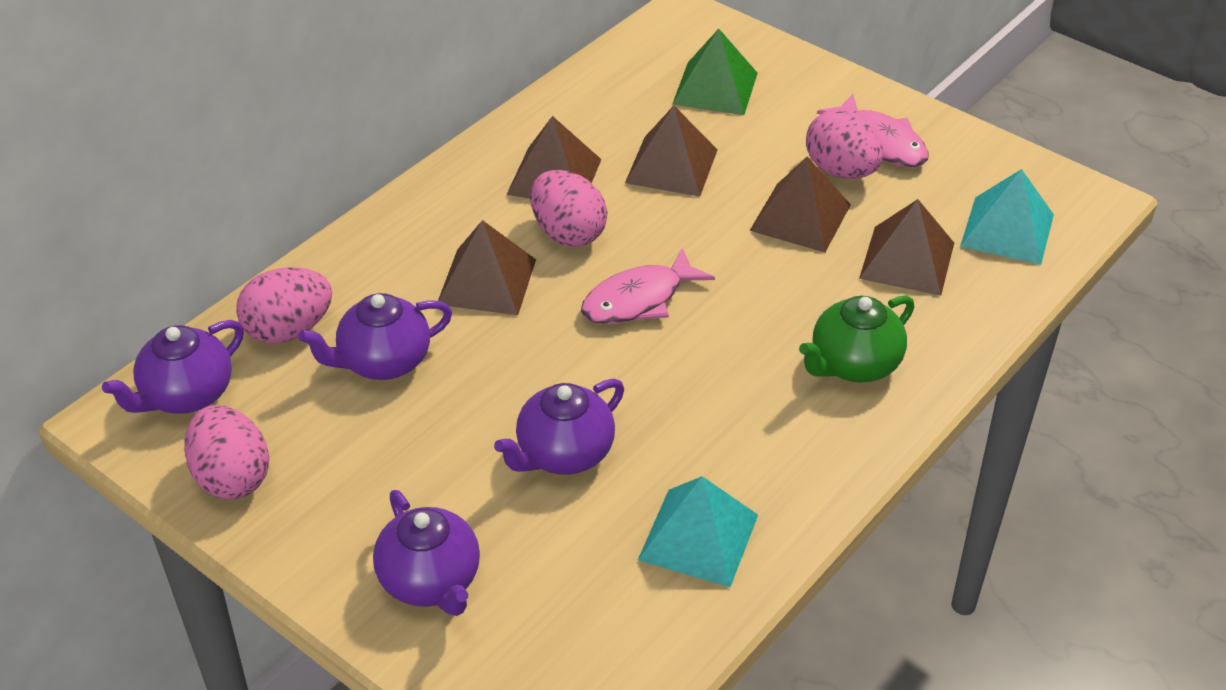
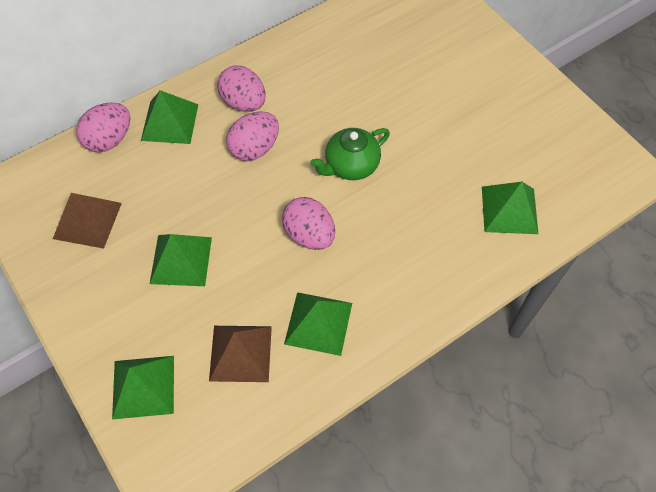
brown pyramid: [438,220,536,315] [506,116,601,199] [625,106,718,197] [749,156,851,252] [859,199,954,296] = 5 -> [53,193,122,249] [209,326,272,382] = 2
green pyramid: [672,29,758,115] = 1 -> [112,356,174,420] [141,90,198,144] [150,234,212,286] [284,292,352,356] [482,182,538,234] = 5
pink fish: [581,248,715,324] [817,94,929,167] = 2 -> none = 0
purple teapot: [102,320,244,414] [298,293,452,380] [373,490,480,616] [494,379,624,475] = 4 -> none = 0
turquoise pyramid: [638,476,758,587] [960,169,1054,265] = 2 -> none = 0

